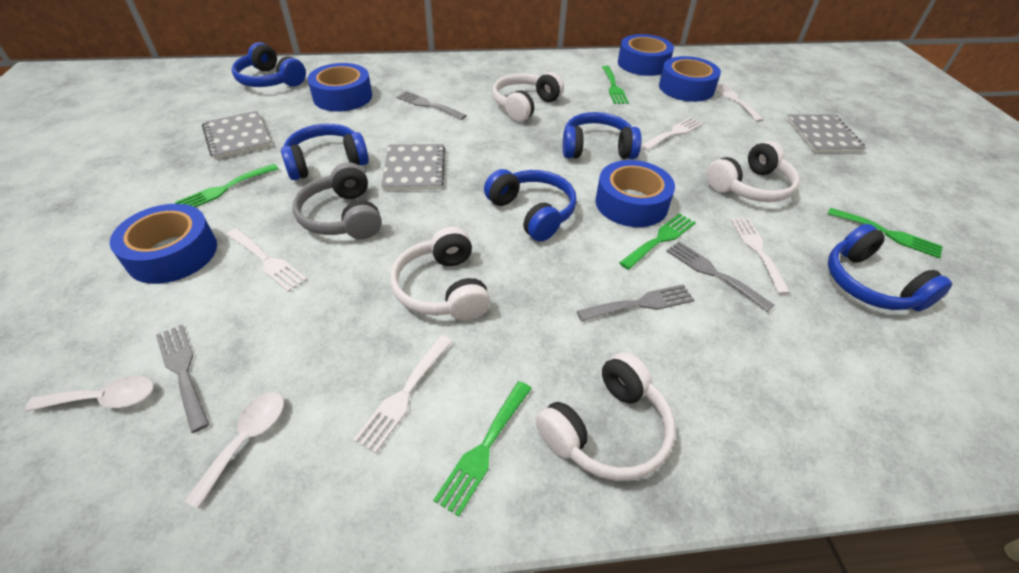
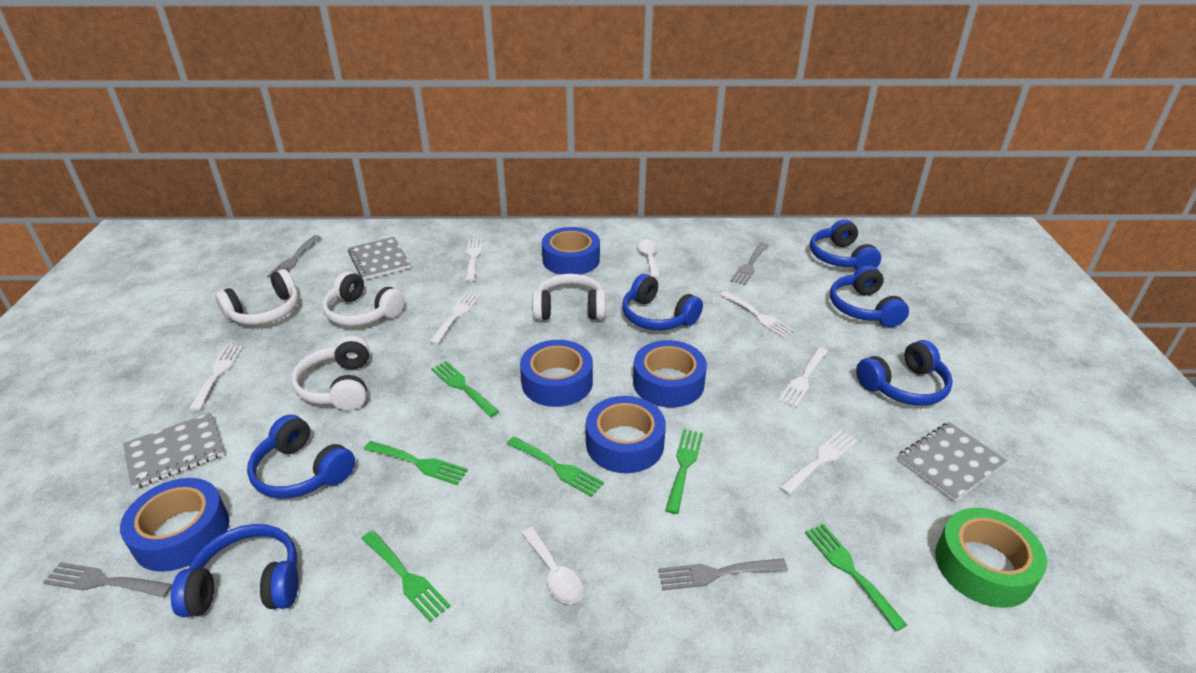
blue headphones: [231,42,306,87] [281,124,369,180] [484,169,577,242] [562,112,642,159] [828,224,952,311] = 5 -> [171,524,298,617] [247,415,355,499] [622,274,703,330] [810,219,881,270] [830,265,909,327] [856,340,953,406] = 6
green fork: [175,164,278,207] [433,381,532,517] [602,66,629,104] [619,213,696,270] [828,208,943,259] = 5 -> [362,530,451,622] [364,441,468,485] [431,361,499,417] [507,436,604,497] [665,429,703,514] [805,524,907,631] = 6
green tape: none = 0 -> [935,508,1047,608] = 1
grey headphones: [292,162,382,239] = 1 -> none = 0
white fork: [226,228,307,292] [353,335,453,453] [641,117,703,150] [716,83,764,122] [730,218,790,295] = 5 -> [189,346,243,411] [429,292,481,344] [465,238,483,282] [720,291,795,338] [778,347,828,408] [779,430,858,495] = 6

